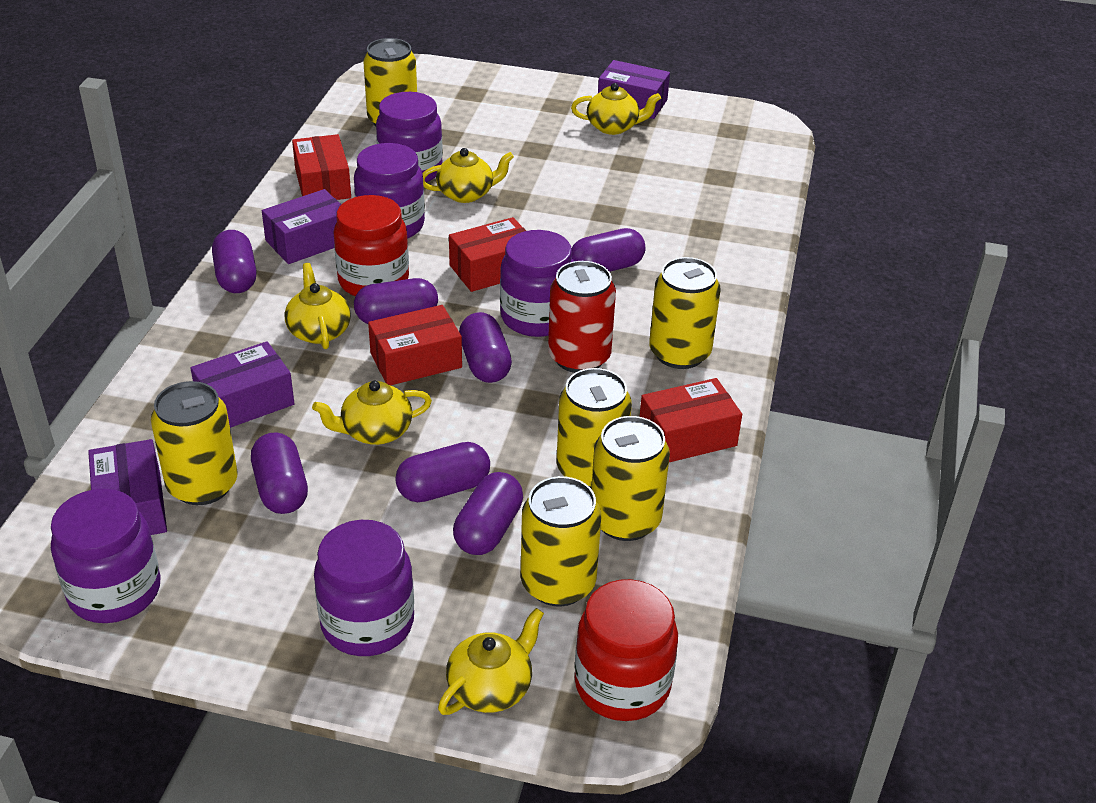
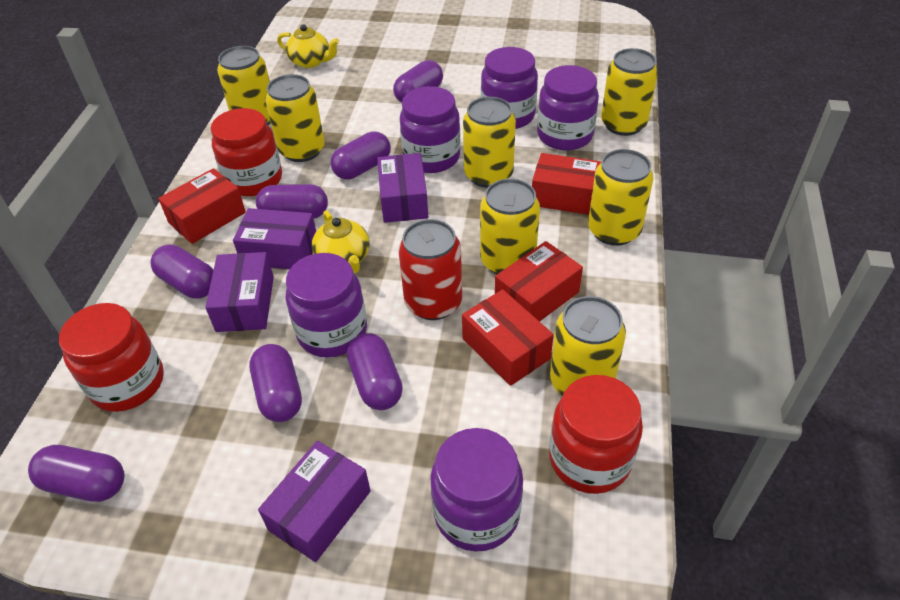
red jar: [333,195,409,296] [575,579,678,721] = 2 -> [59,303,164,412] [211,108,282,196] [549,375,643,494] = 3
yellow can: [151,381,238,505] [363,38,417,126] [521,476,601,607] [556,368,632,488] [591,416,670,541] [649,257,721,369] = 6 -> [217,46,271,125] [265,74,325,162] [463,97,516,188] [480,179,540,274] [550,296,626,396] [588,149,654,246] [601,48,658,136] = 7
yellow teapot: [285,263,351,349] [312,381,432,445] [422,148,514,203] [438,608,544,715] [571,83,661,135] = 5 -> [277,24,339,68] [312,210,370,273] = 2

